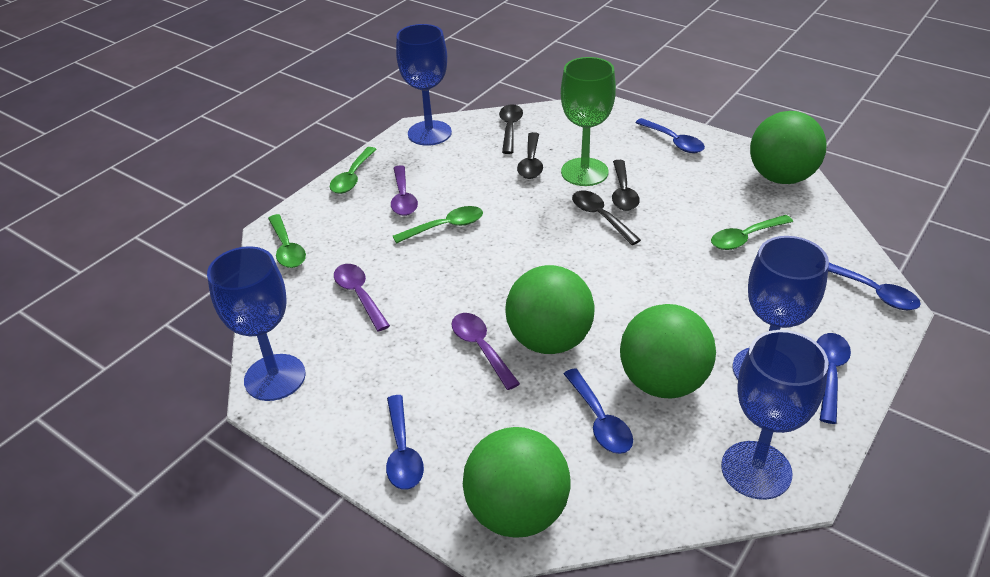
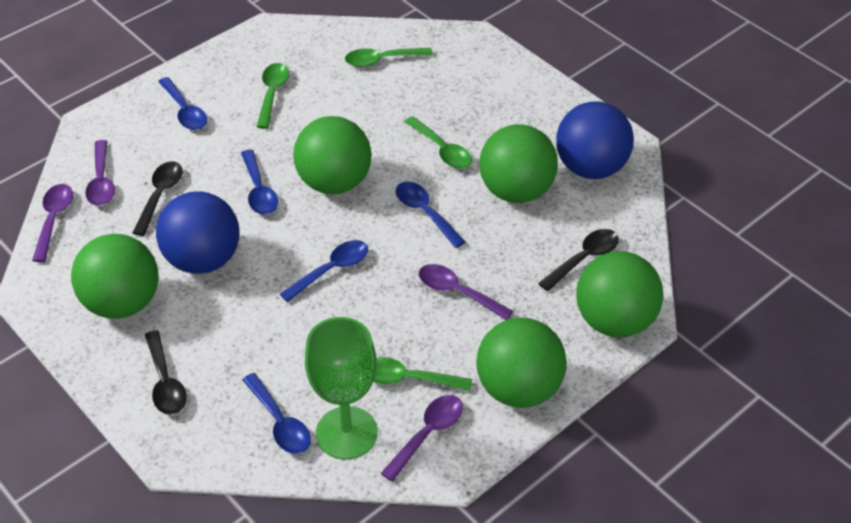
black spoon: [499,104,523,154] [517,132,543,179] [572,191,641,245] [612,160,640,211] = 4 -> [133,161,182,236] [145,330,187,415] [538,229,619,291] = 3
blue ball: none = 0 -> [156,191,240,274] [556,101,634,179] = 2
blue goblet: [207,246,306,401] [396,24,452,146] [721,330,829,500] [732,236,829,380] = 4 -> none = 0
green ball: [463,427,570,538] [505,265,595,354] [620,304,716,399] [750,111,826,184] = 4 -> [71,234,159,319] [293,116,372,194] [476,317,567,408] [479,124,558,203] [576,251,663,337] = 5
purple spoon: [334,264,390,332] [391,165,418,216] [451,313,520,390] = 3 -> [32,184,73,262] [85,140,115,206] [380,395,463,482] [419,264,513,320] = 4

